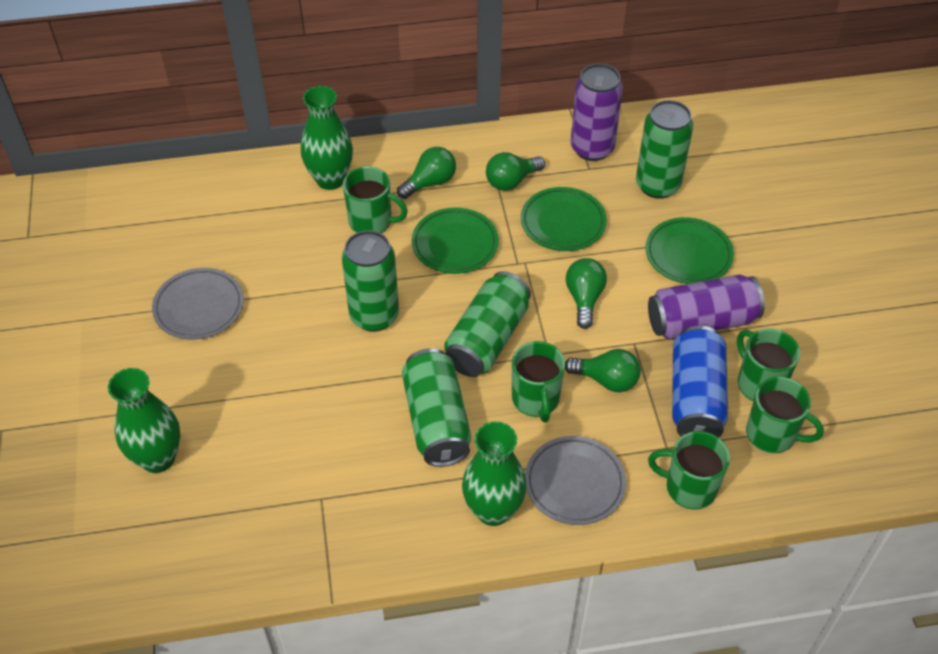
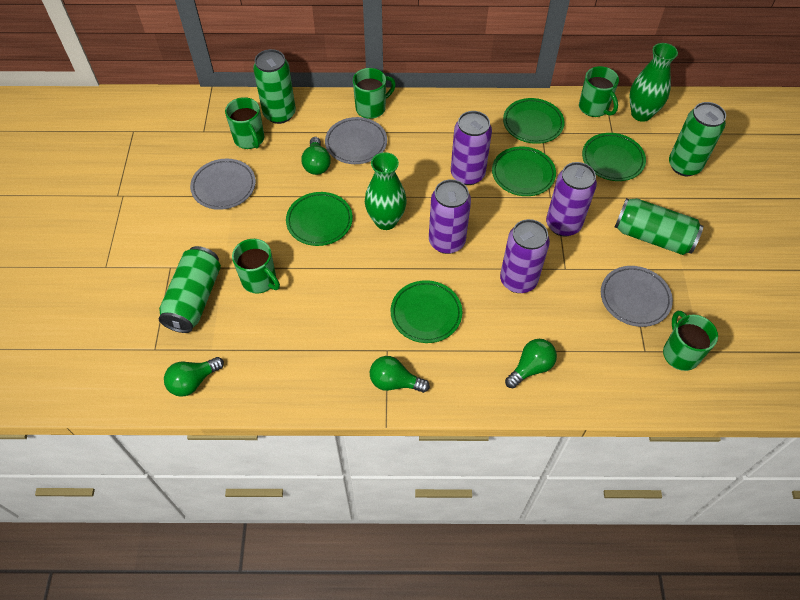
blue can: [672,326,728,438] = 1 -> none = 0
green plate: [412,208,499,274] [521,187,607,251] [645,217,734,284] = 3 -> [286,192,353,246] [391,280,462,343] [492,147,556,196] [503,98,565,144] [582,133,646,181] = 5
green vase: [108,368,181,473] [301,86,353,190] [462,422,527,526] = 3 -> [365,152,407,230] [629,43,678,122] = 2
grey plate: [152,268,244,340] [525,436,626,525] = 2 -> [190,159,256,210] [325,117,387,164] [601,266,673,327] = 3
purple can: [570,63,623,161] [648,275,765,340] = 2 -> [429,179,471,254] [451,111,492,185] [500,219,550,293] [546,162,597,237] = 4

